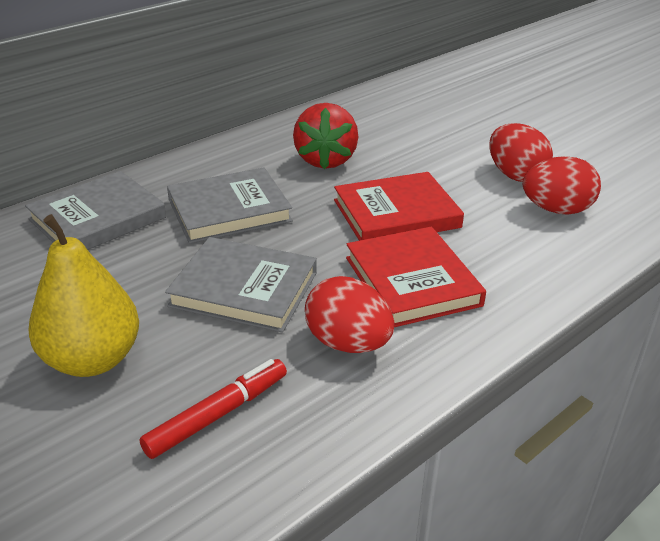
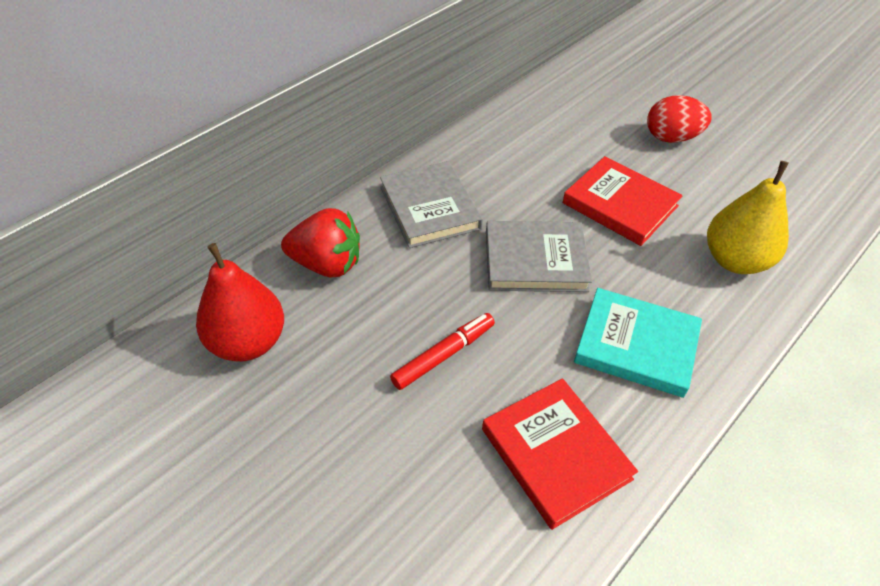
grey book: [25,171,166,250] [165,237,317,333] [167,167,293,244] = 3 -> [380,161,483,248] [486,221,592,292] = 2
red egg: [305,276,394,353] [489,123,553,182] [523,156,601,215] = 3 -> [647,95,712,143] = 1
red pear: none = 0 -> [196,243,284,362] = 1
turquoise book: none = 0 -> [574,288,702,398] = 1

